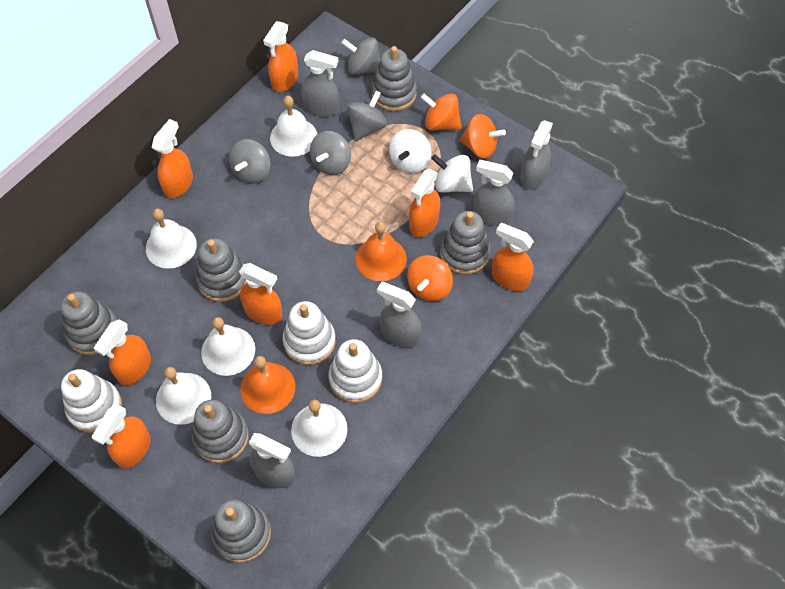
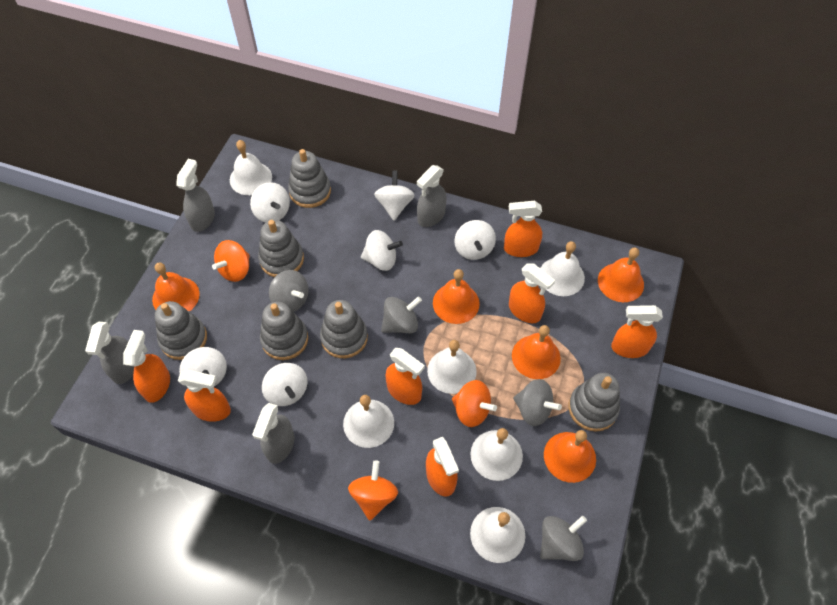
grey spray bottle: [249,433,296,488] [301,50,339,117] [377,282,421,348] [473,160,515,226] [520,120,553,190] = 5 -> [85,322,134,384] [176,159,215,232] [252,403,294,464] [417,165,447,227] = 4
orange bell: [240,356,296,414] [356,222,407,281] = 2 -> [152,262,200,312] [433,269,480,324] [512,325,561,379] [544,430,596,483] [598,247,644,302] = 5
white bell: [146,209,197,269] [156,367,211,425] [201,317,255,376] [270,96,317,157] [291,400,348,457] = 5 -> [230,140,272,195] [343,395,394,448] [427,340,477,394] [470,428,523,481] [470,507,525,563] [540,241,585,296] = 6
white spinning top: [389,129,431,173] [431,154,473,193] = 2 -> [179,347,227,386] [250,182,290,223] [262,363,308,406] [361,230,403,271] [374,171,415,220] [454,220,496,260] = 6
white stacking toy: [61,369,122,433] [283,301,336,365] [329,339,382,403] = 3 -> none = 0

